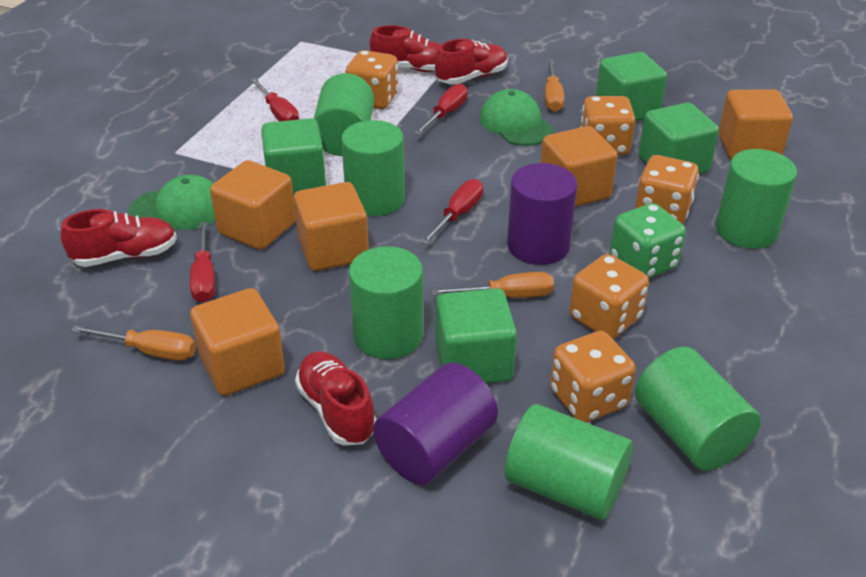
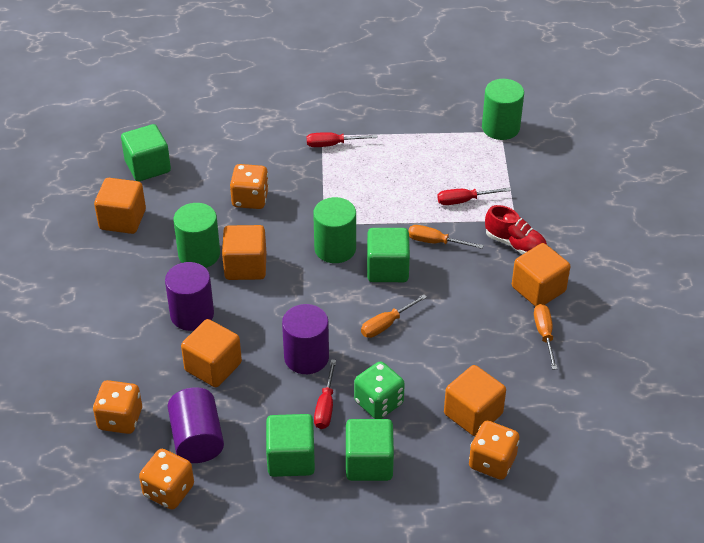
green cap: [129,175,215,230] [479,89,553,146] = 2 -> none = 0
green cylinder: [314,73,374,156] [341,120,405,216] [349,246,423,359] [504,404,633,520] [635,347,761,471] [716,149,797,249] = 6 -> [174,203,220,268] [313,197,356,263] [482,79,524,140] = 3
orange dice: [345,50,399,109] [550,331,636,423] [570,254,649,339] [580,96,635,155] [635,155,699,224] = 5 -> [93,380,142,434] [139,449,194,509] [230,164,269,209] [469,421,519,480] = 4
purple cylinder: [373,363,498,485] [507,163,577,265] = 2 -> [165,262,214,331] [168,387,224,463] [282,304,329,374] = 3
red screwdriver: [190,222,215,302] [250,78,299,121] [414,84,468,135] [420,179,483,245] = 4 -> [307,132,378,147] [314,359,336,429] [437,187,511,205] = 3
red shoe: [60,209,177,267] [295,351,377,445] [370,25,441,72] [435,39,508,84] = 4 -> [485,205,547,255] = 1

